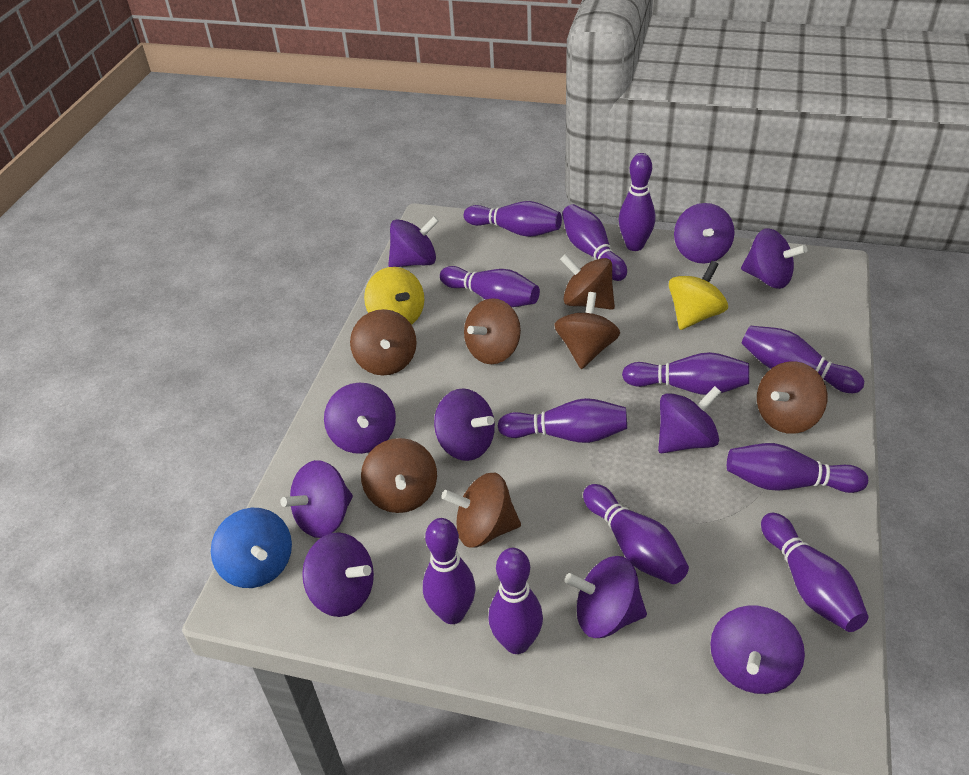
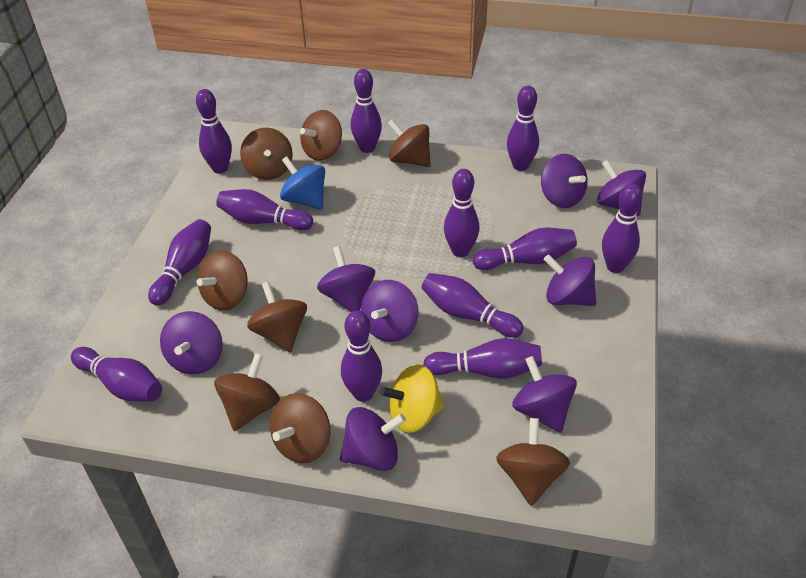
brown spinning top: [350,309,417,376] [361,438,437,513] [442,473,521,548] [464,298,521,364] [554,292,620,369] [560,254,615,310] [757,361,827,434] = 7 -> [196,250,248,311] [214,353,280,431] [240,128,293,180] [247,282,307,353] [270,393,331,463] [300,110,342,161] [387,119,431,167] [496,418,570,506] = 8
purple spinning top: [280,460,353,538] [302,532,374,617] [324,383,396,454] [388,216,439,267] [434,388,495,461] [565,556,647,638] [658,386,721,453] [674,203,735,264] [710,606,805,694] [741,228,807,289] = 10 -> [160,311,223,375] [317,246,375,312] [340,407,406,471] [361,280,419,342] [512,356,577,433] [541,154,588,208] [544,255,596,306] [597,160,646,216] = 8
yellow spinning top: [364,267,424,325] [669,261,728,330] = 2 -> [380,364,445,433] = 1

